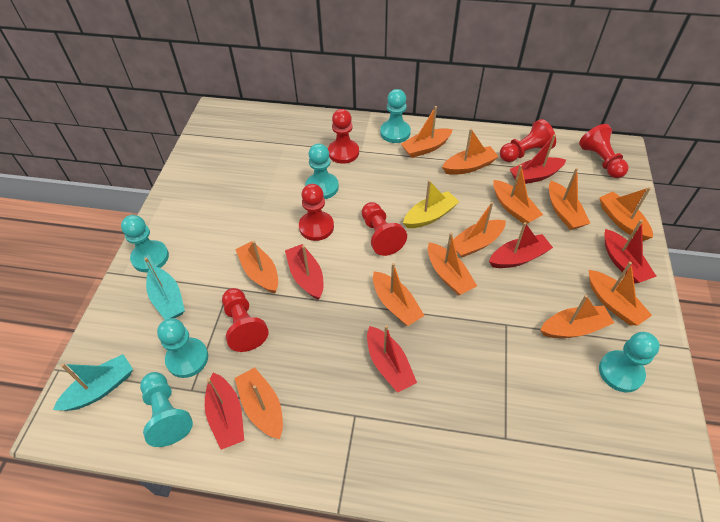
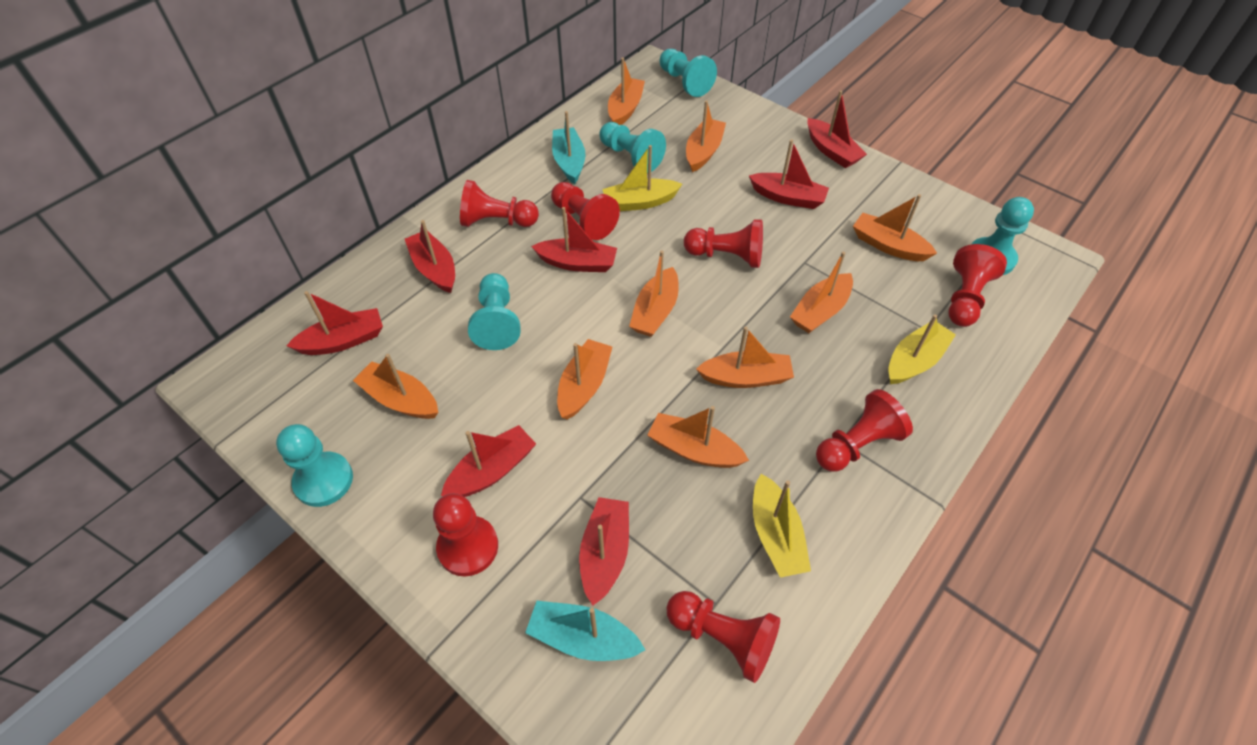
orange boat: [235,241,278,293] [235,367,283,439] [373,263,425,326] [401,106,453,158] [428,233,477,295] [442,129,499,175] [453,202,506,257] [493,165,543,223] [540,295,614,338] [549,168,590,230] [589,262,652,325] [599,187,653,241] = 12 -> [353,354,438,419] [557,339,612,420] [608,57,645,125] [629,250,679,337] [647,406,749,468] [686,100,726,172] [696,327,794,388] [790,252,853,333] [853,194,937,261] = 9
red boat: [205,372,244,450] [285,244,323,300] [367,325,417,393] [489,222,553,268] [510,134,566,184] [604,220,657,283] = 6 -> [287,291,383,355] [405,220,455,293] [441,425,536,497] [531,207,617,272] [579,497,629,605] [749,139,829,209] [808,90,867,168] = 7
red pawn: [222,288,269,352] [299,184,334,241] [328,109,359,164] [362,202,407,256] [500,119,556,162] [579,124,629,178] = 6 -> [433,493,498,576] [460,180,539,227] [551,182,620,240] [667,591,780,683] [684,219,763,268] [816,389,913,472] [949,244,1007,327] = 7
turquoise pawn: [121,215,169,272] [140,372,193,447] [157,318,208,378] [305,144,339,199] [380,89,411,143] [599,332,660,392] = 6 -> [276,424,353,507] [468,273,521,350] [599,122,666,173] [660,49,717,97] [972,197,1034,275] = 5
yellow boat: [403,180,459,228] = 1 -> [602,145,682,211] [753,474,811,578] [888,314,956,384] = 3

